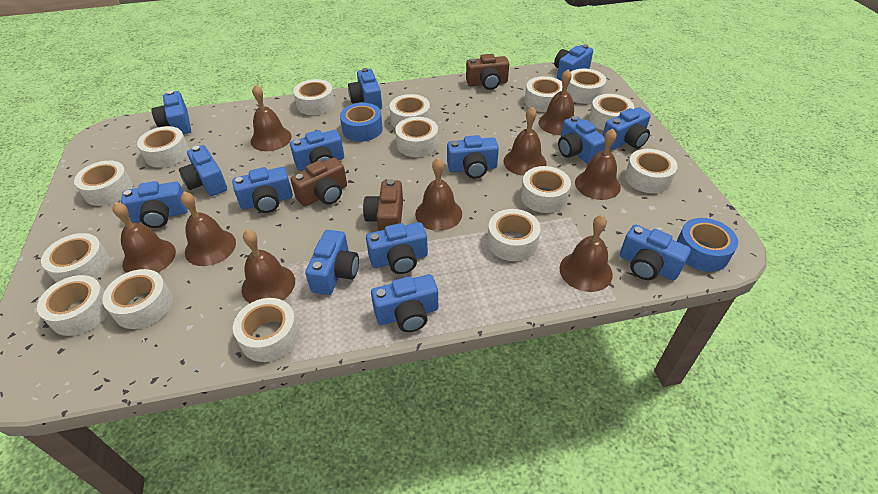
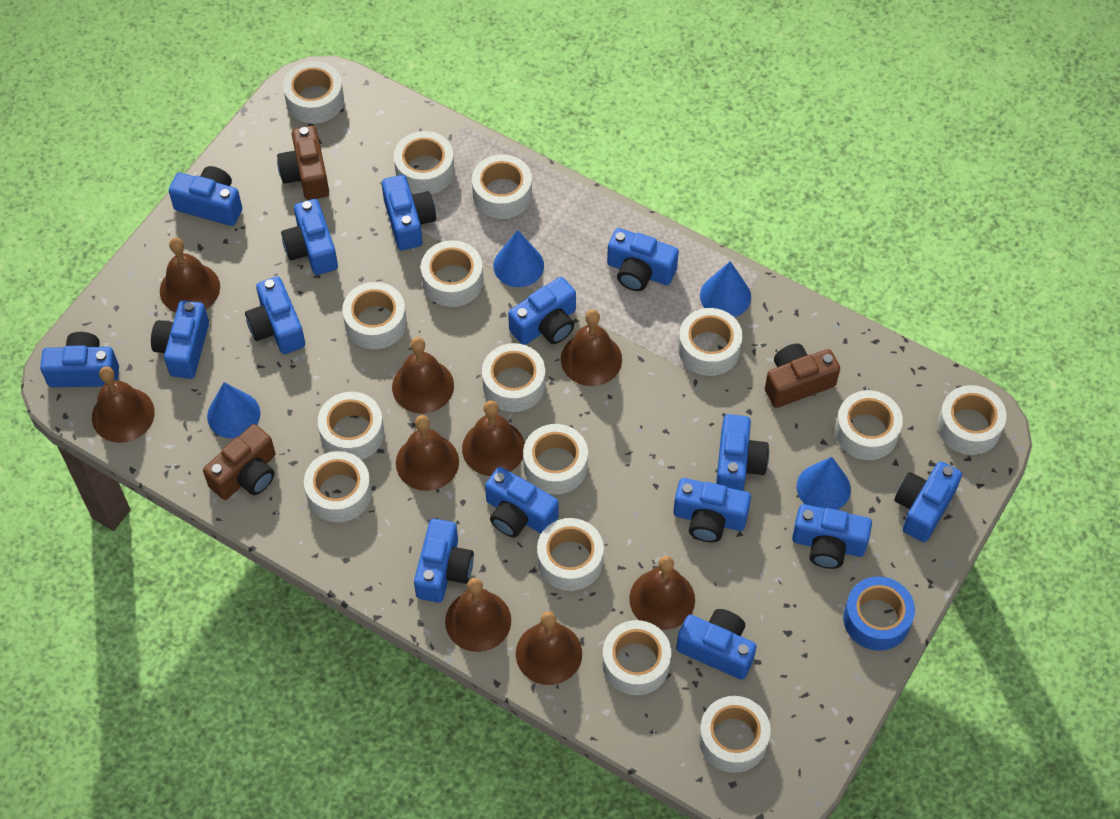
blue camera: [121,181,188,228] [151,91,191,135] [179,145,227,196] [232,167,293,213] [290,130,344,171] [305,230,359,295] [348,68,382,109] [366,222,428,274] [371,274,438,332] [447,135,499,178] [554,44,593,81] [558,116,605,164] [602,107,651,149] [620,224,691,280] = 14 -> [40,332,119,387] [151,300,209,379] [169,166,242,226] [245,276,305,354] [281,199,338,275] [382,175,436,250] [414,519,474,603] [485,467,559,537] [508,277,576,345] [607,228,679,291] [673,478,751,542] [676,609,757,680] [716,414,769,491] [792,504,872,569] [894,461,962,542] = 15
blue cone: none = 0 -> [207,382,260,438] [493,230,544,287] [700,261,751,317] [797,457,851,510] = 4
blue tape: [340,103,383,142] [677,218,738,272] = 2 -> [843,576,915,651] = 1

